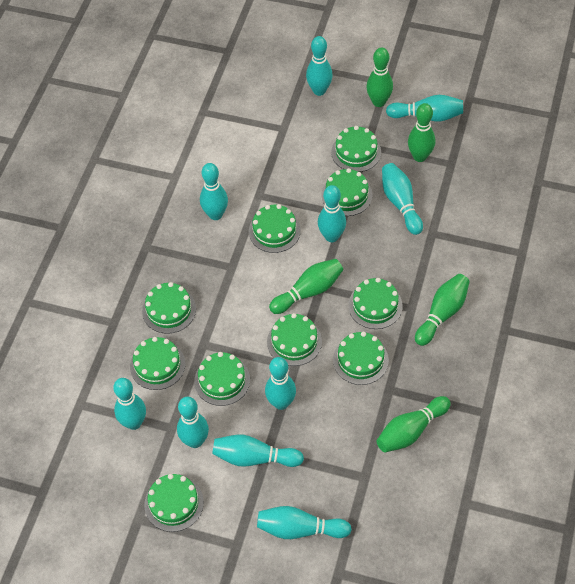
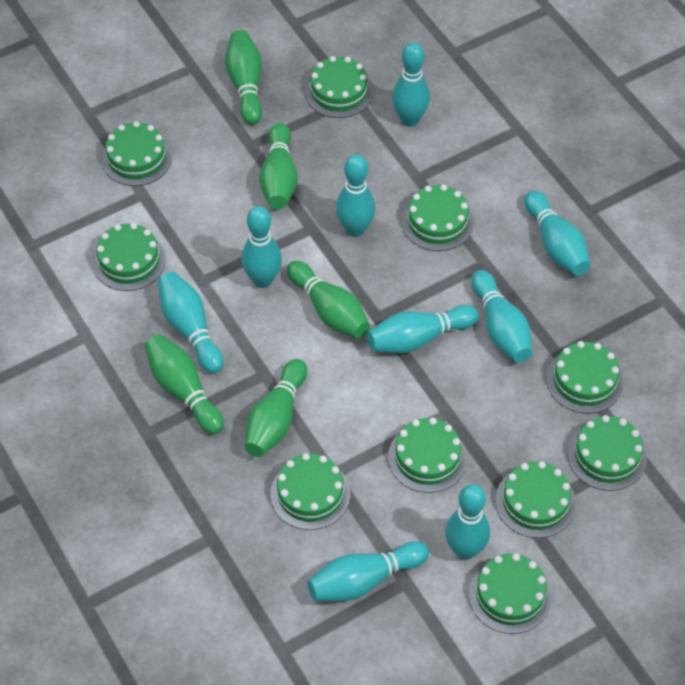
turquoise bowling pin: [113,378,146,430] [177,397,209,448] [200,163,228,220] [212,435,304,467] [257,506,352,539] [265,357,296,410] [306,36,333,96] [318,185,346,242] [382,163,423,235] [386,95,463,122] = 10 -> [158,271,223,374] [241,206,282,288] [307,542,429,601] [336,154,376,237] [367,305,479,353] [392,42,430,127] [445,484,490,560] [471,270,532,362] [524,190,590,276] = 9

